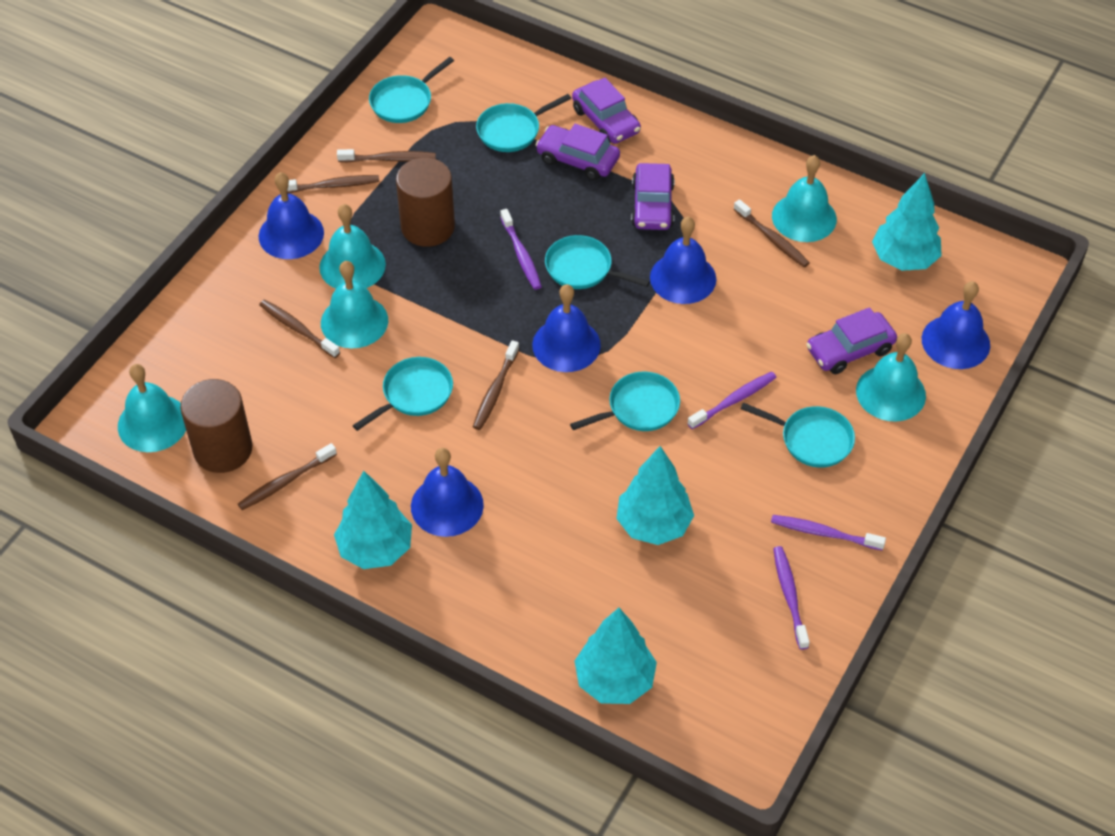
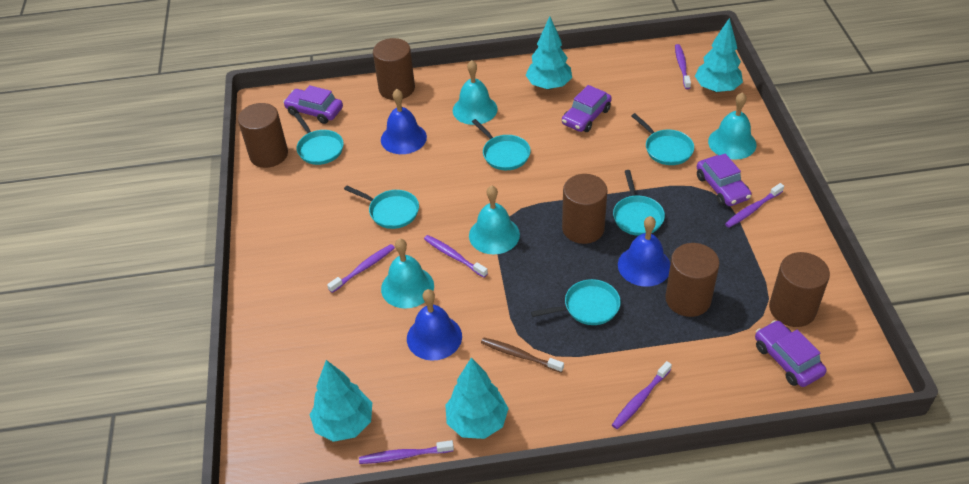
blue bell: [259,172,324,259] [411,448,484,537] [532,284,601,372] [650,217,716,304] [922,281,990,369] = 5 -> [381,89,427,154] [407,289,462,361] [618,216,671,287] = 3
brown cylinder: [180,379,253,473] [396,158,455,247] = 2 -> [238,103,288,168] [373,38,415,100] [562,174,608,244] [665,243,719,317] [769,252,830,327] = 5
brown toothbrush: [238,443,337,510] [259,299,340,358] [287,175,379,193] [337,149,436,162] [473,340,519,430] [733,199,810,267] = 6 -> [481,337,564,373] = 1
purple toothbrush: [500,209,542,290] [687,372,777,429] [771,515,886,550] [773,546,810,650] = 4 -> [327,244,395,293] [359,440,454,464] [424,235,488,277] [612,361,672,429] [675,44,691,89] [725,183,784,228] = 6
turquoise bell: [118,364,186,452] [319,204,386,289] [321,261,388,348] [772,155,837,242] [856,333,926,422] = 5 -> [381,239,434,309] [453,60,498,125] [469,186,520,255] [708,92,757,160] = 4

